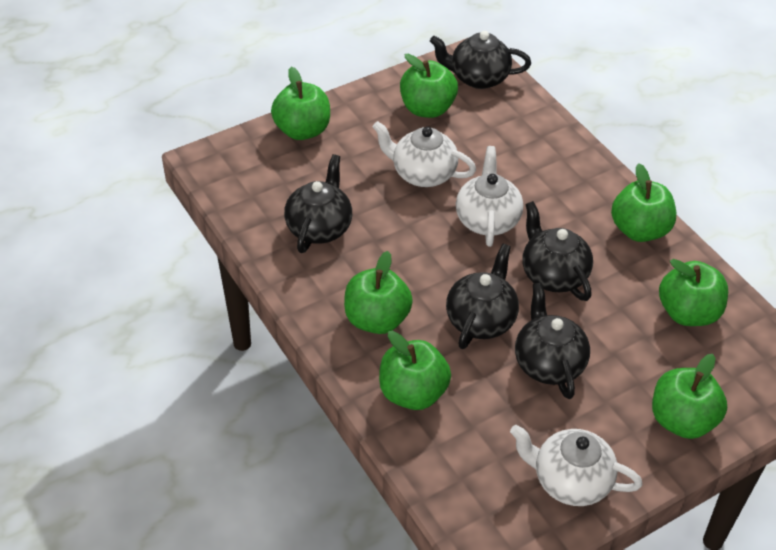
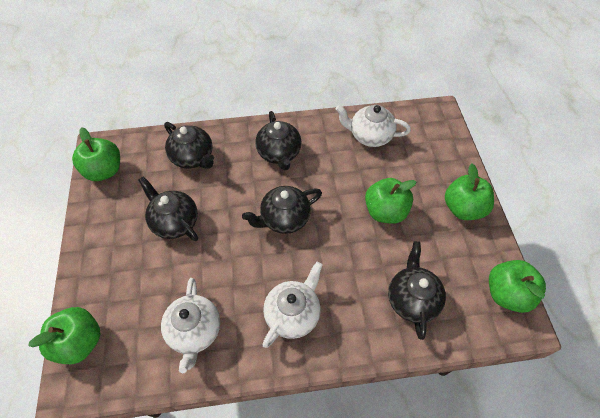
green apple: [271,67,330,140] [344,251,413,334] [379,331,451,410] [400,54,458,118] [611,164,676,242] [652,354,727,439] [659,259,728,326] = 7 -> [28,307,101,364] [72,127,120,181] [365,178,416,224] [445,163,494,220] [489,260,546,313] = 5

